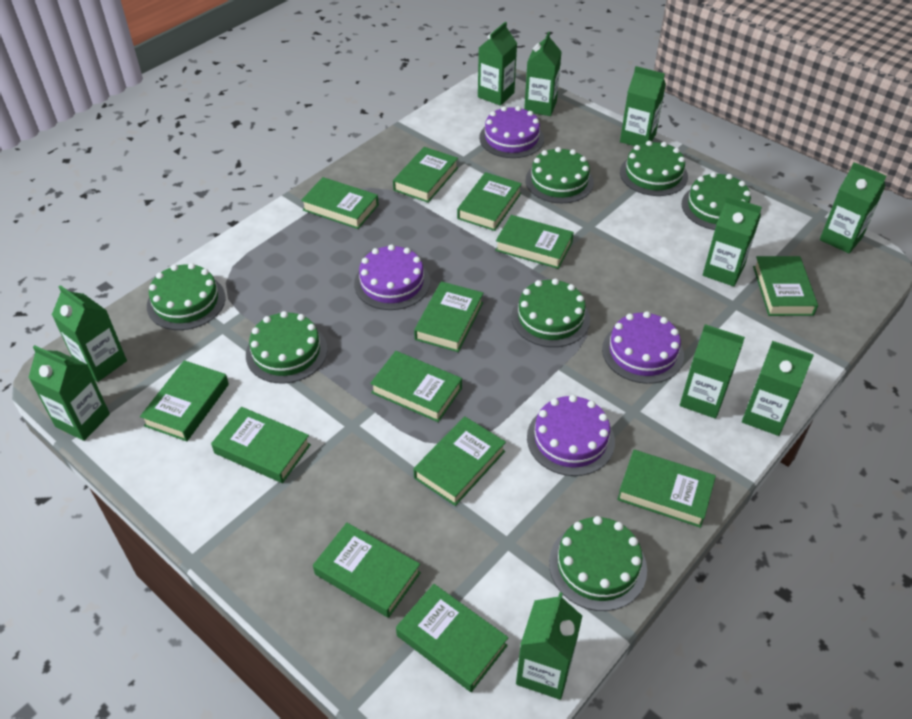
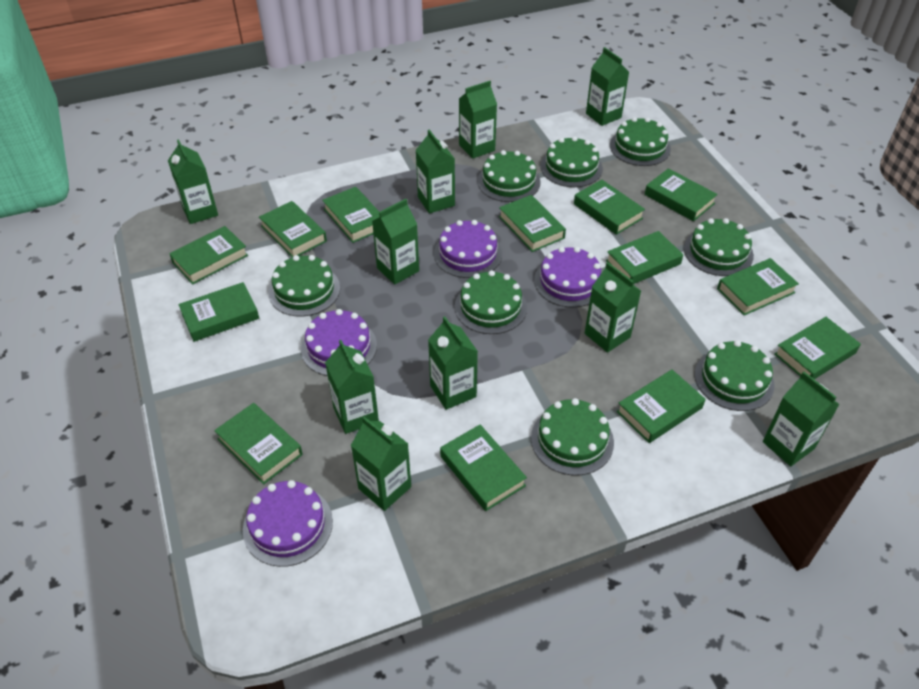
green cake: [147,263,225,330] [246,311,327,384] [511,279,590,347] [525,147,594,203] [549,516,647,611] [620,141,688,196] [682,172,751,230] = 7 -> [268,255,340,317] [455,270,527,334] [477,150,541,202] [531,398,614,476] [541,136,603,187] [610,117,671,166] [684,218,754,276] [695,340,775,411] = 8

